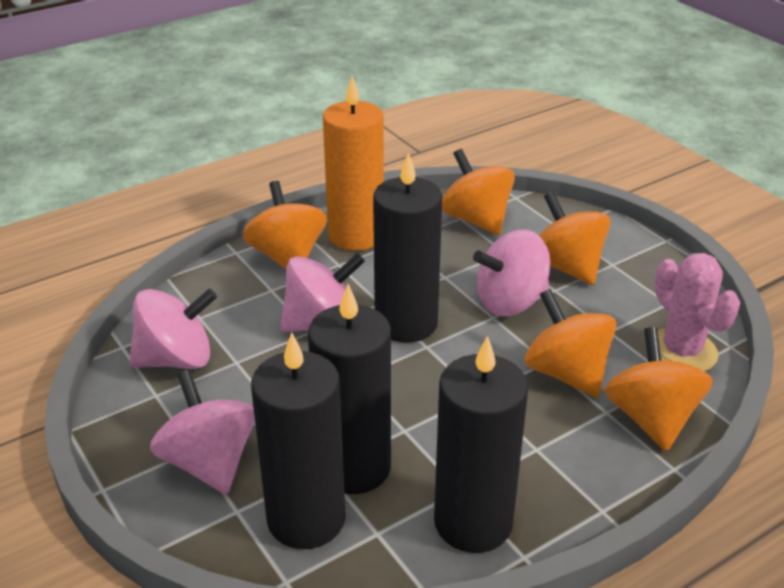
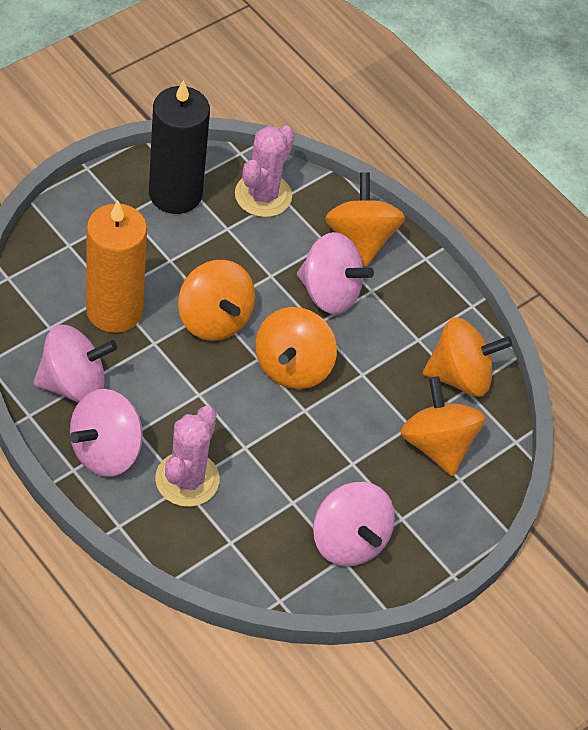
black candle: [251,332,346,549] [308,284,391,494] [373,153,442,343] [434,335,528,553] = 4 -> [149,80,210,214] = 1
pink cactus: [655,253,740,372] = 1 -> [155,406,220,507] [235,126,295,217] = 2

